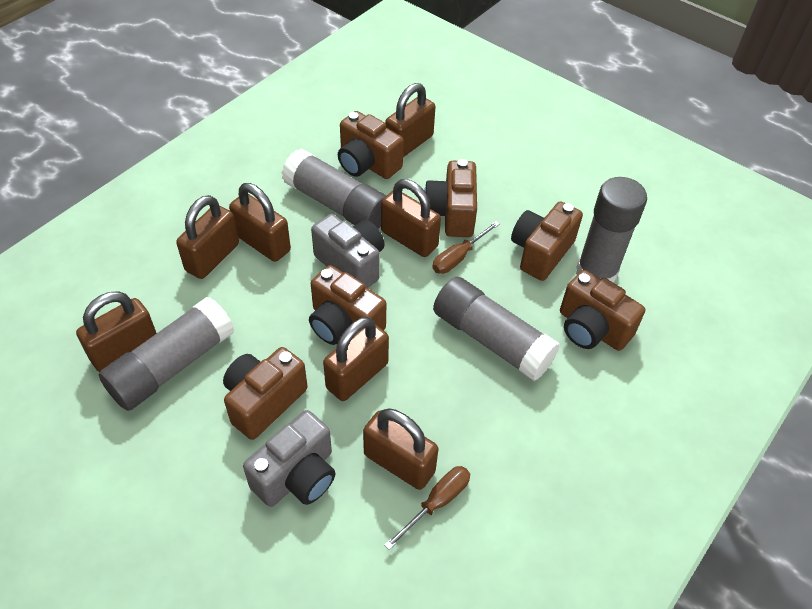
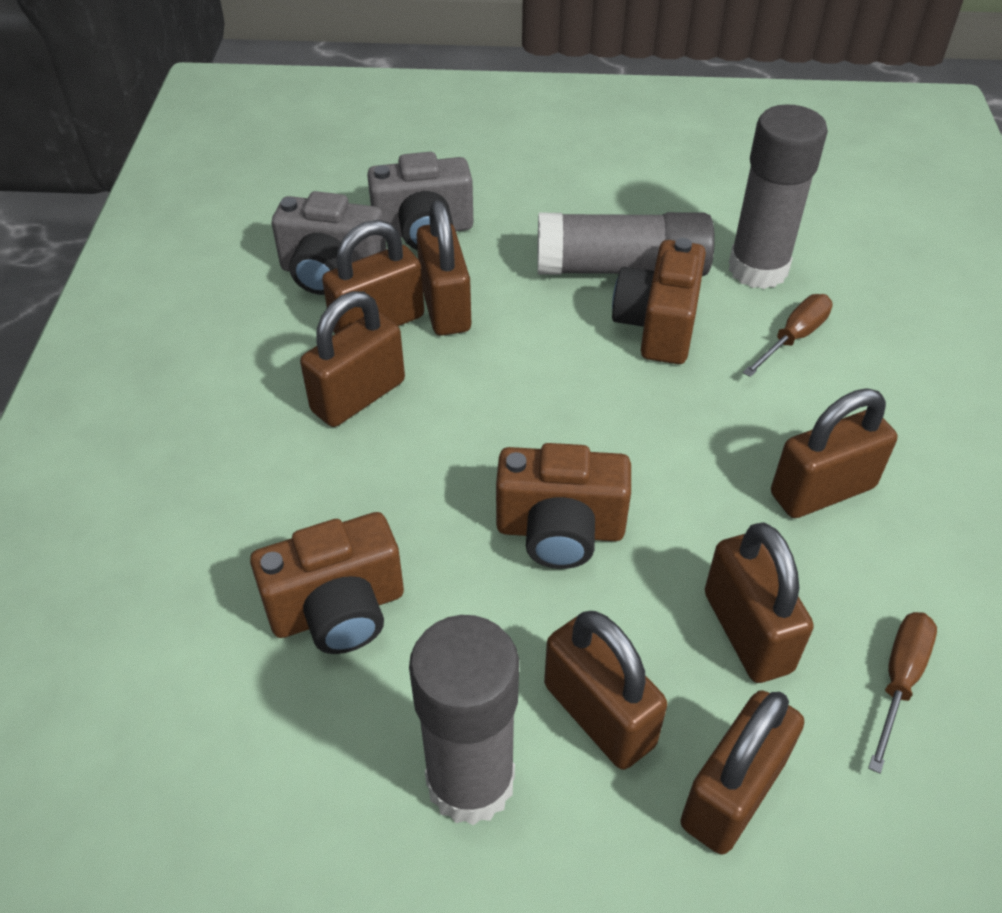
brown camera: [223,347,308,440] [309,265,386,345] [338,111,404,179] [424,159,477,237] [511,201,583,281] [560,270,645,351] = 6 -> [250,512,404,654] [496,443,631,569] [612,238,706,364] = 3
grey glue stick: [99,297,234,411] [282,149,387,229] [433,277,560,381] [576,177,647,283] = 4 -> [409,615,519,825] [537,212,715,276] [729,104,828,289] = 3

